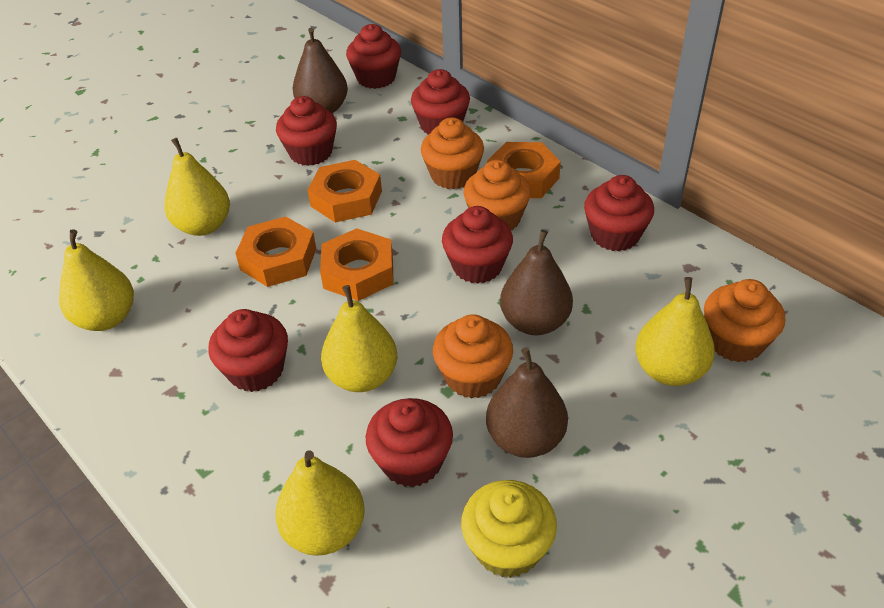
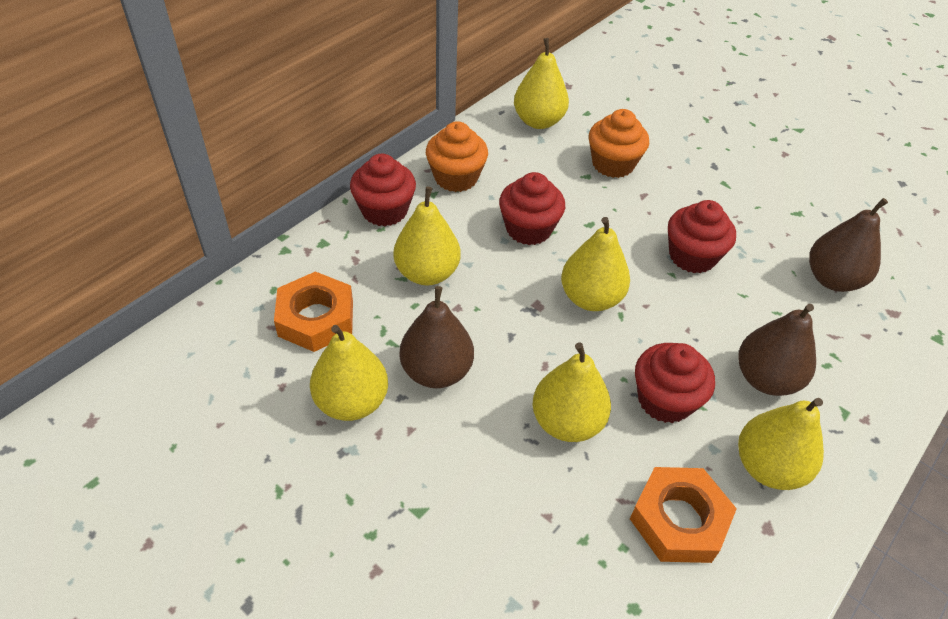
orange cupcake: [421,117,484,189] [433,314,513,399] [464,160,531,230] [704,279,785,363] = 4 -> [426,121,488,192] [589,109,649,178] = 2
orange nut: [235,216,316,287] [308,160,382,223] [320,228,394,301] [487,142,561,198] = 4 -> [274,271,353,352] [630,467,737,563] = 2
red cupcake: [208,309,288,392] [276,96,337,166] [346,24,401,89] [366,398,453,487] [411,69,470,135] [442,206,513,284] [584,175,654,251] = 7 -> [350,154,416,227] [499,172,565,245] [635,343,715,423] [668,200,736,273] = 4
yellow cupcake: [461,480,557,578] = 1 -> none = 0
yellow pear: [59,229,134,331] [165,138,230,236] [275,450,365,556] [321,285,398,392] [635,277,715,386] = 5 -> [310,325,388,421] [394,187,460,286] [514,38,569,129] [532,342,611,442] [561,217,630,311] [738,398,824,490] = 6

